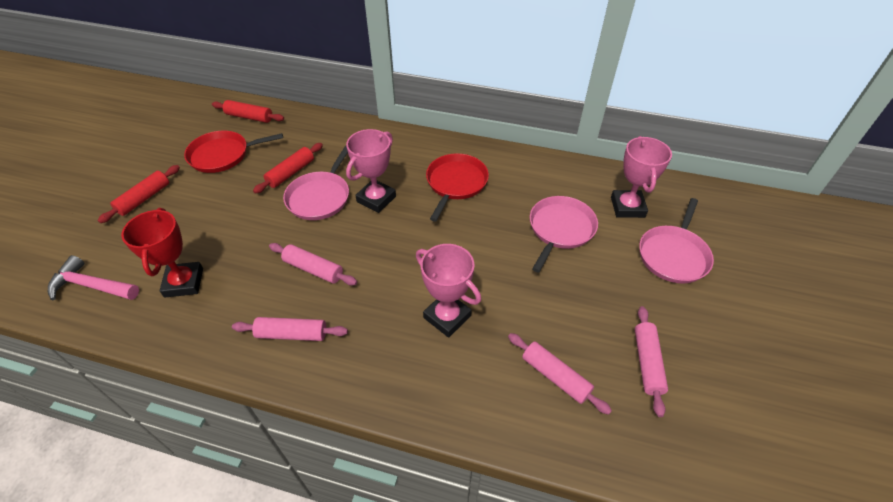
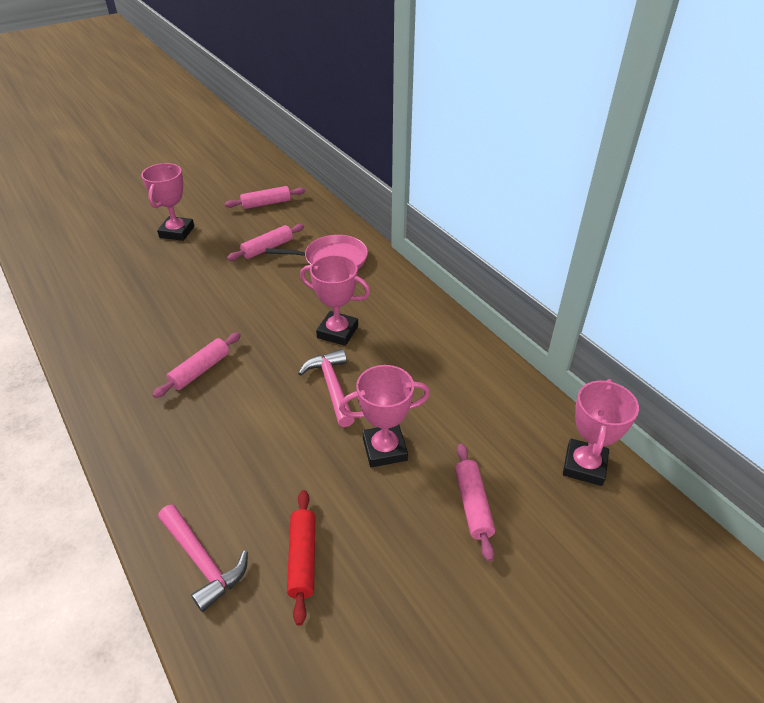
pink hammer: [48,255,139,300] = 1 -> [158,504,248,612] [298,349,355,427] = 2
pink pan: [283,146,349,220] [530,196,598,273] [639,198,714,284] = 3 -> [265,235,368,269] = 1
pink trophy: [346,129,396,213] [416,244,481,338] [611,136,672,218] = 3 -> [141,163,194,241] [300,255,370,346] [339,365,430,467] [563,379,639,486] = 4
red pan: [184,131,283,173] [426,153,489,222] = 2 -> none = 0
red rolling pin: [97,165,180,223] [212,100,284,123] [253,143,323,194] = 3 -> [287,490,315,626] = 1
red trophy: [121,208,203,298] = 1 -> none = 0

